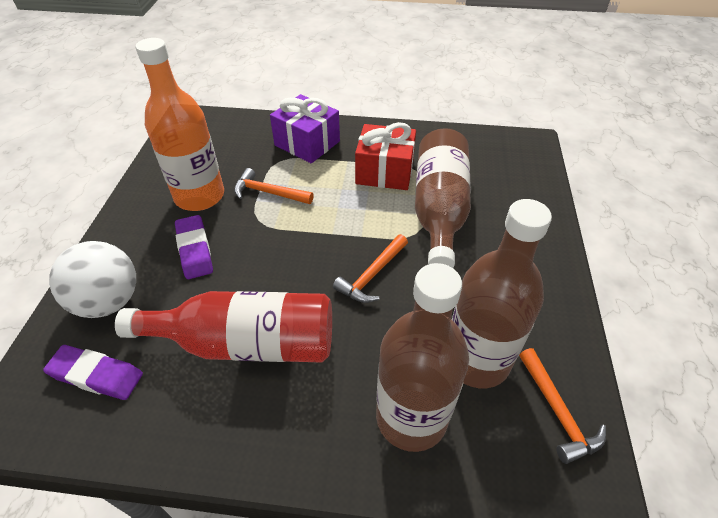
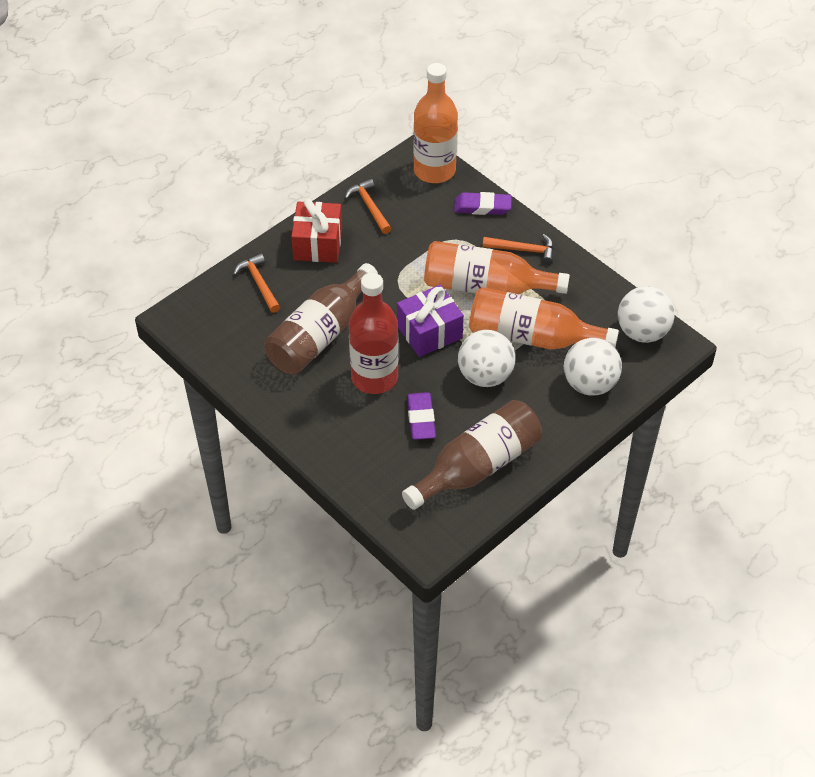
brown bottle: [376,263,469,452] [415,128,471,268] [452,199,552,388] = 3 -> [264,263,378,374] [402,400,542,510] = 2
orange bottle: [136,38,224,211] = 1 -> [413,63,458,183] [424,241,570,294] [469,287,619,349] = 3
white ball: [49,241,136,318] = 1 -> [458,330,515,387] [564,338,622,396] [618,286,674,343] = 3

